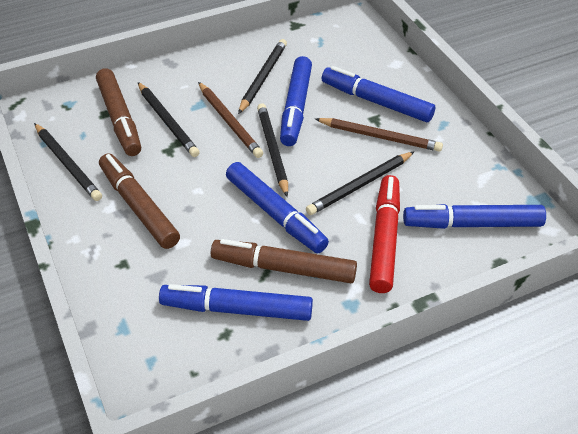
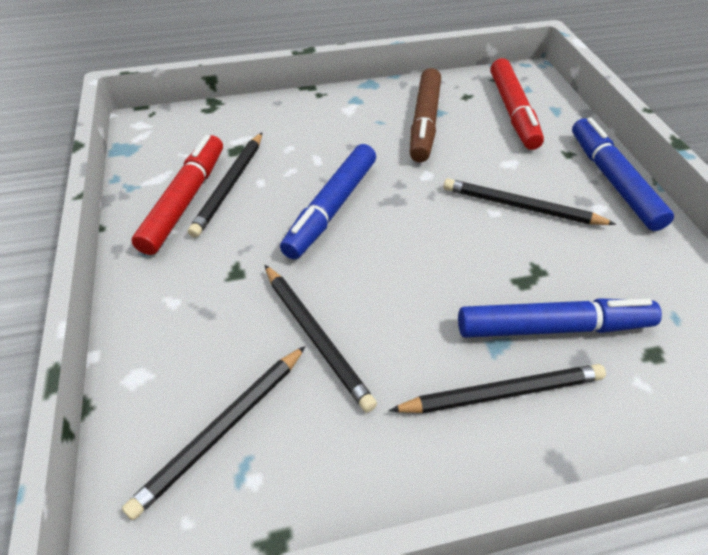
blue marker: [159,284,313,321] [226,162,329,253] [280,56,312,146] [321,66,435,122] [403,204,546,229] = 5 -> [280,144,376,259] [458,298,662,338] [572,117,674,231] = 3
brown marker: [96,68,141,156] [99,153,180,249] [211,239,357,283] = 3 -> [410,68,441,162] = 1
brown pencil: [198,82,263,158] [315,118,443,152] = 2 -> none = 0
red marker: [369,175,400,293] = 1 -> [131,135,223,255] [490,58,544,150] = 2

